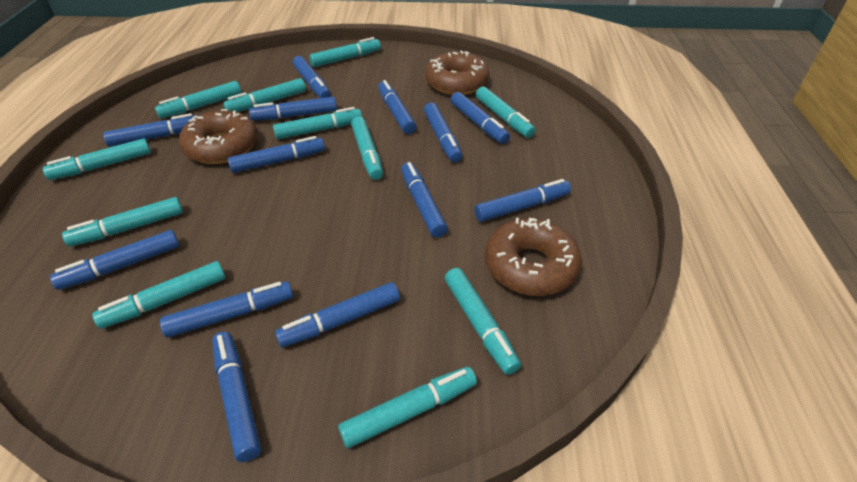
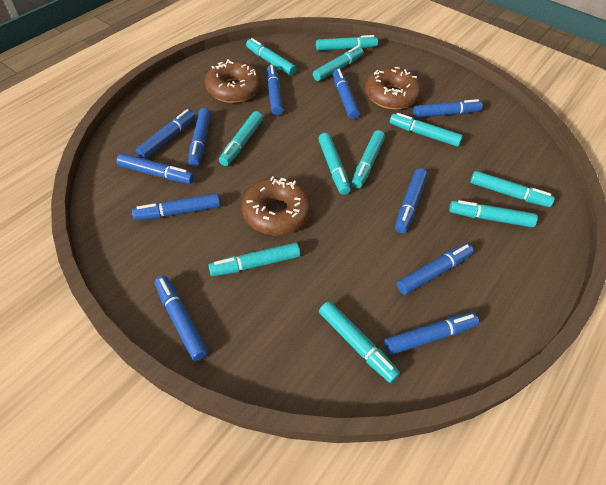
blue marker: [50,230,179,290] [103,113,198,147] [160,281,293,338] [212,332,262,462] [228,136,325,173] [249,97,337,121] [275,282,400,347] [293,56,331,98] [378,80,416,134] [401,162,448,238] [424,103,462,162] [450,92,510,144] [474,179,571,222] = 13 -> [116,153,194,184] [132,193,220,221] [136,109,196,159] [155,276,208,361] [188,108,211,167] [267,65,283,116] [333,69,360,119] [384,312,479,355] [395,168,428,233] [397,243,474,295] [413,99,483,118] = 11

